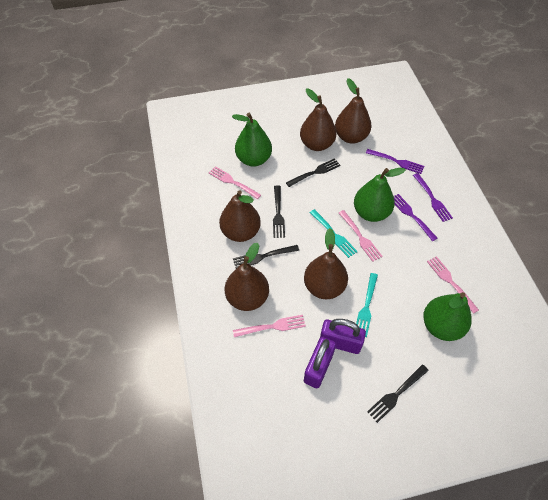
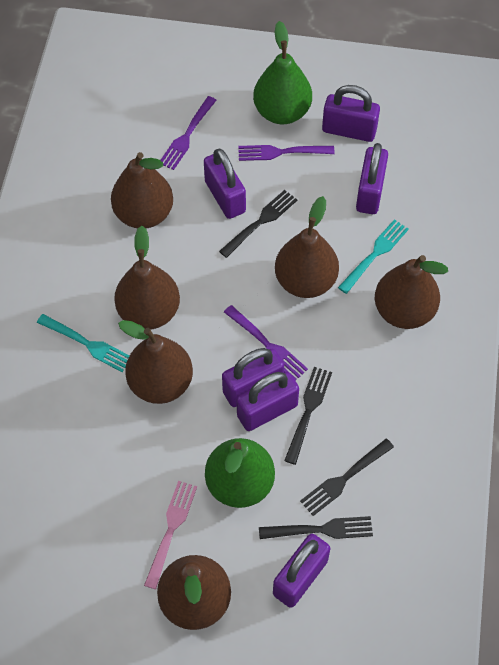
brown pear: [219,190,261,242] [225,243,269,311] [300,88,337,151] [304,228,348,299] [335,78,371,144] = 5 -> [111,152,173,229] [114,226,180,330] [118,320,193,404] [157,555,231,630] [275,196,339,298] [375,255,448,329] = 6
green pear: [232,113,272,167] [354,168,405,222] [423,292,472,341] = 3 -> [205,438,275,508] [253,21,312,124] = 2
pink fork: [209,166,261,199] [233,315,306,337] [339,210,383,262] [427,256,479,314] = 4 -> [144,481,197,589] = 1
purple padlock: [304,337,336,388] [320,319,366,354] = 2 -> [204,148,246,219] [222,348,284,407] [237,372,299,431] [273,534,330,608] [322,85,380,142] [356,143,388,214] = 6

